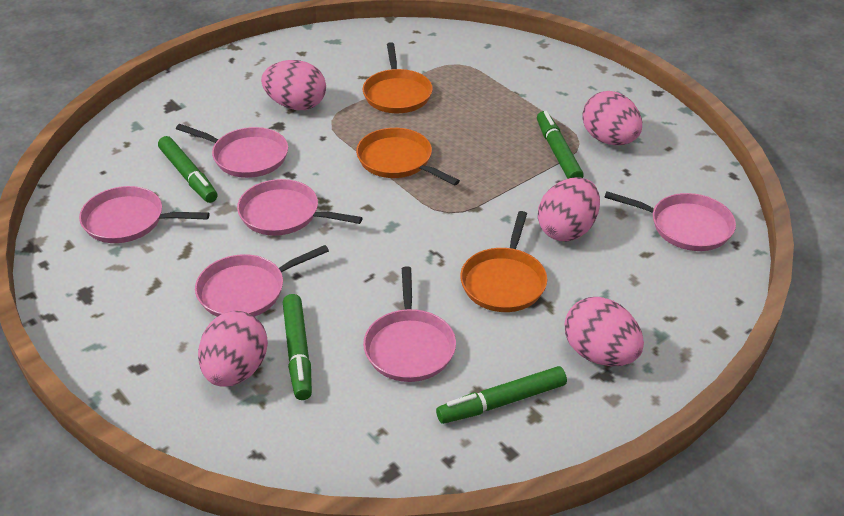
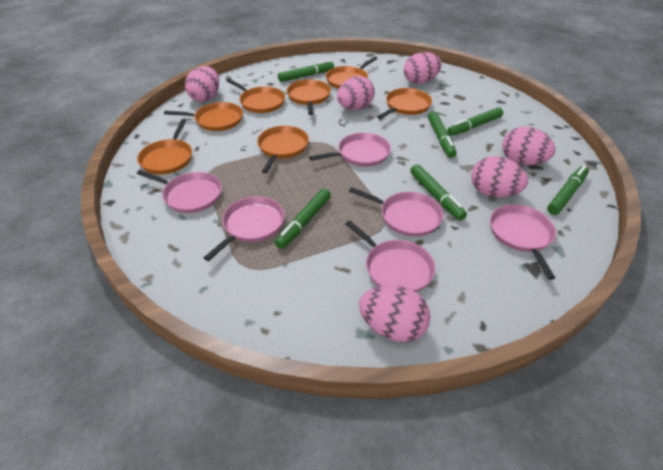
green marker: [158,136,217,203] [283,294,312,400] [436,366,567,424] [537,111,584,179] = 4 -> [275,188,331,249] [278,60,334,82] [410,164,467,220] [428,111,457,158] [447,107,503,136] [547,165,589,215] = 6
orange pan: [356,128,460,186] [363,42,433,113] [460,211,547,312] = 3 -> [137,119,192,174] [164,102,243,131] [226,78,285,113] [257,126,309,173] [287,79,331,115] [326,57,378,89] [377,88,432,119] = 7
pink egg: [198,311,268,387] [261,60,326,110] [538,177,600,242] [565,297,644,366] [582,91,642,145] = 5 -> [185,66,219,102] [337,76,375,110] [359,285,431,342] [404,52,442,84] [471,156,528,198] [502,127,555,165] = 6

